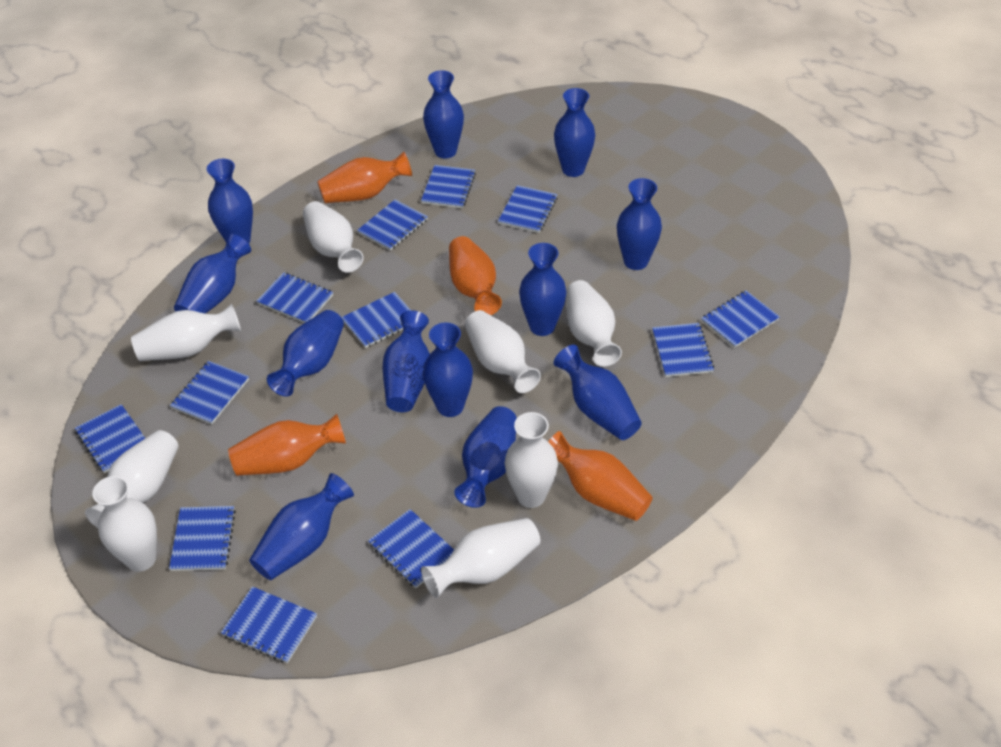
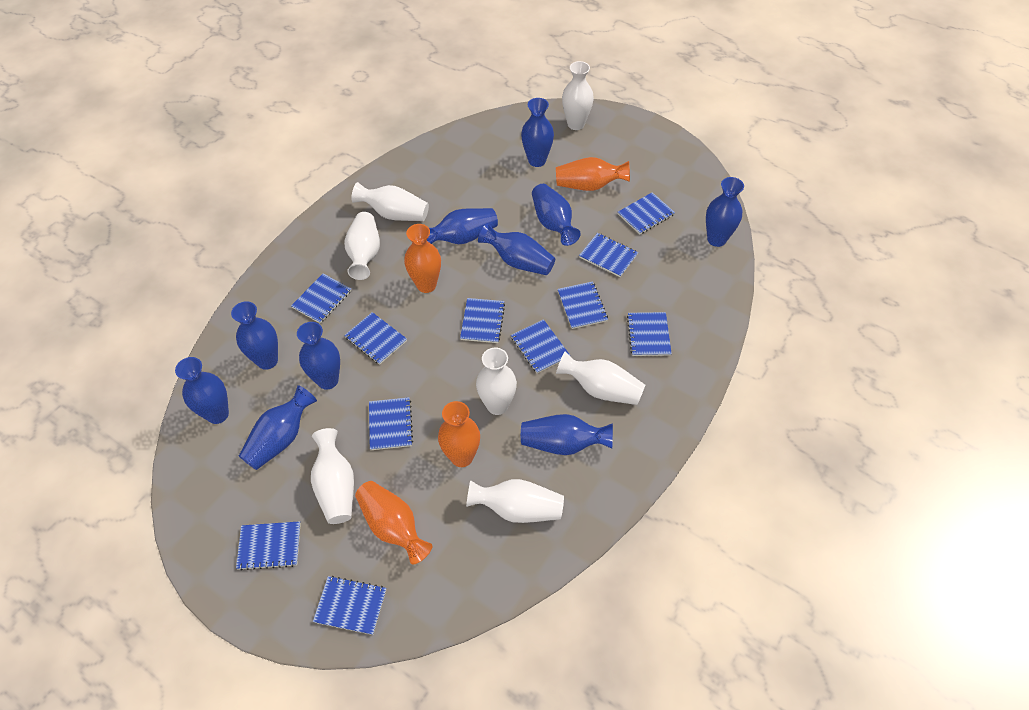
blue notebook: [75,404,145,473] [169,506,236,571] [170,361,249,424] [221,586,317,663] [257,272,333,323] [341,292,411,348] [357,200,428,251] [368,509,454,588] [421,165,476,208] [498,185,558,233] [652,323,714,377] [701,291,780,348] = 12 -> [236,521,301,570] [291,273,351,323] [313,576,386,635] [344,312,407,365] [369,397,413,450] [460,298,505,343] [511,319,570,373] [558,281,608,329] [579,233,638,277] [618,192,675,234] [627,312,672,356] = 11
blue vase: [174,234,251,314] [207,159,253,244] [249,473,354,580] [267,310,344,397] [383,310,430,412] [423,70,464,158] [423,322,473,417] [454,406,517,508] [519,243,566,336] [554,88,595,177] [554,345,642,440] [617,178,662,270] = 12 -> [175,357,229,424] [231,301,278,370] [239,385,317,470] [297,322,340,390] [427,208,498,244] [478,223,555,275] [521,98,554,167] [521,414,613,455] [532,184,581,246] [706,177,744,247] = 10
white vase: [85,430,179,528] [92,476,157,572] [131,304,241,361] [303,201,364,272] [421,518,540,598] [465,310,541,393] [505,412,558,508] [566,280,622,367] = 8 -> [311,428,354,524] [344,212,380,280] [351,182,429,221] [466,479,564,523] [476,348,517,415] [556,352,645,405] [562,61,594,130] = 7

